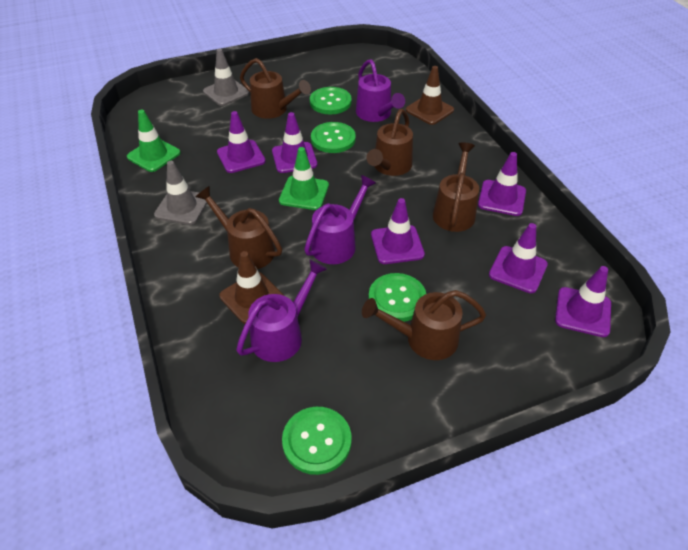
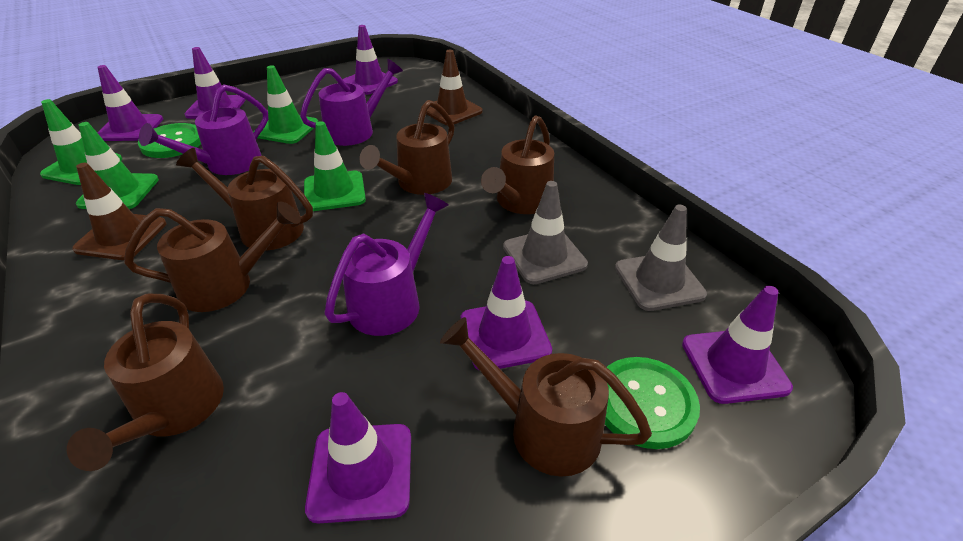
brown watering can: [196,186,282,269] [240,58,311,119] [362,290,486,360] [366,109,413,176] [433,142,479,232] = 5 -> [67,294,224,471] [124,201,301,312] [176,148,313,251] [359,100,455,195] [440,317,652,477] [481,115,554,214] = 6
green button: [282,407,352,475] [310,87,352,115] [311,122,356,153] [368,273,426,322] = 4 -> [138,123,201,158] [605,357,700,449] = 2
green traffic cone: [127,110,181,172] [279,147,329,210] = 2 -> [40,99,123,185] [76,122,159,209] [253,65,318,144] [304,121,366,211] = 4

